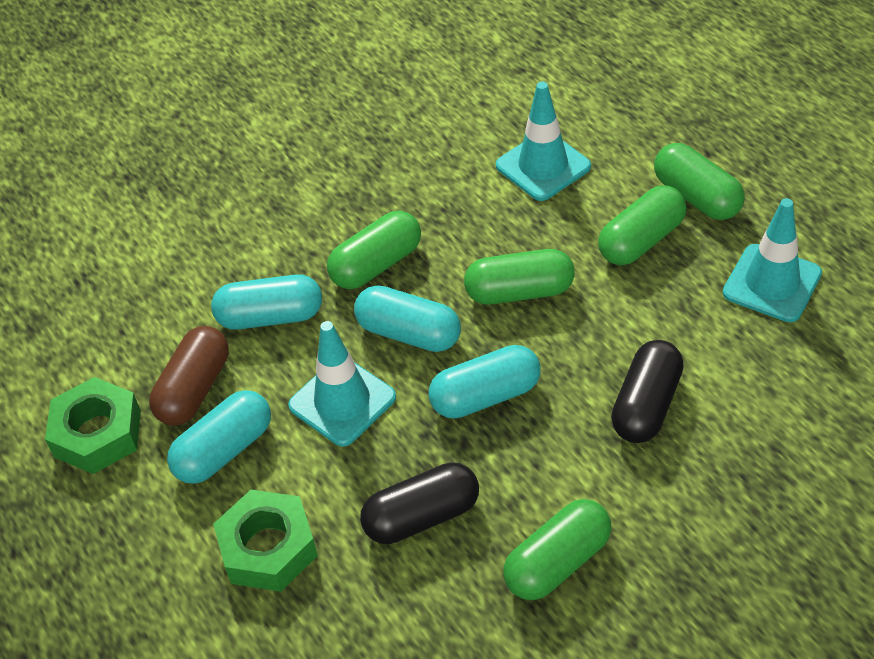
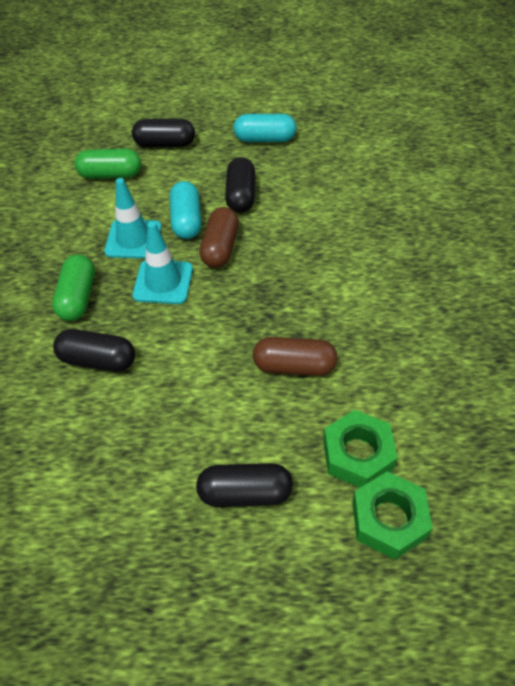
black capsule: [360,462,479,544] [611,340,684,443] = 2 -> [53,329,135,372] [132,119,195,147] [196,463,293,507] [225,157,255,213] = 4
brown capsule: [149,326,229,426] = 1 -> [199,207,239,268] [253,337,338,376] = 2
green capsule: [327,211,421,289] [464,249,575,305] [503,499,611,600] [598,185,687,265] [654,143,745,220] = 5 -> [52,254,95,321] [75,148,141,179] = 2
turquoise capsule: [167,390,271,484] [211,274,322,330] [354,286,461,352] [429,345,541,419] = 4 -> [170,181,202,239] [233,114,296,142] = 2
turquoise traffic cone: [288,321,396,446] [496,81,591,201] [723,198,822,322] = 3 -> [104,178,162,259] [132,221,193,304] = 2

